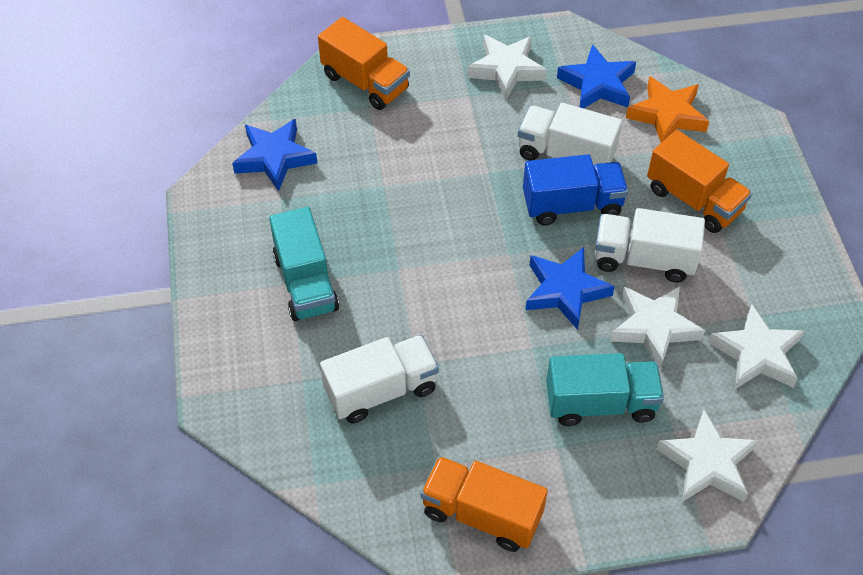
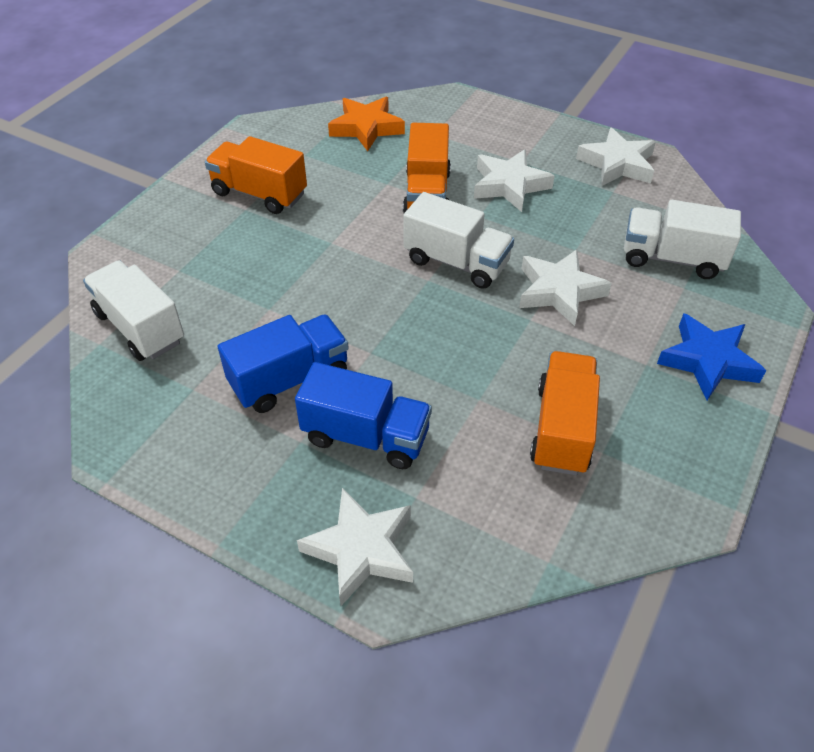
blue star: [232,119,317,191] [525,247,615,330] [557,44,636,109] = 3 -> [657,313,766,400] = 1
blue truck: [523,154,629,225] = 1 -> [218,314,349,413] [295,362,432,469] = 2
turquoise truck: [269,207,339,321] [546,353,664,426] = 2 -> none = 0

